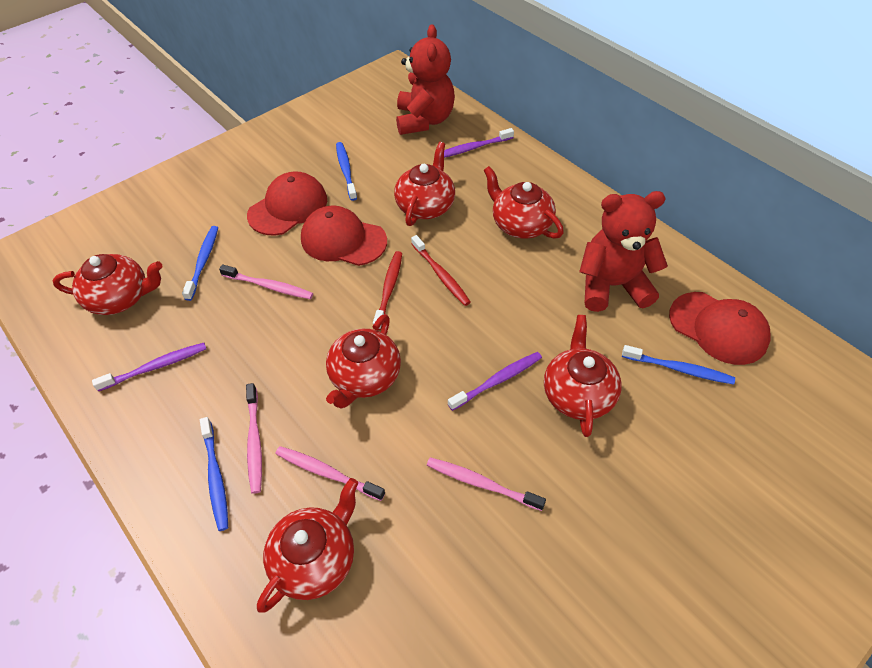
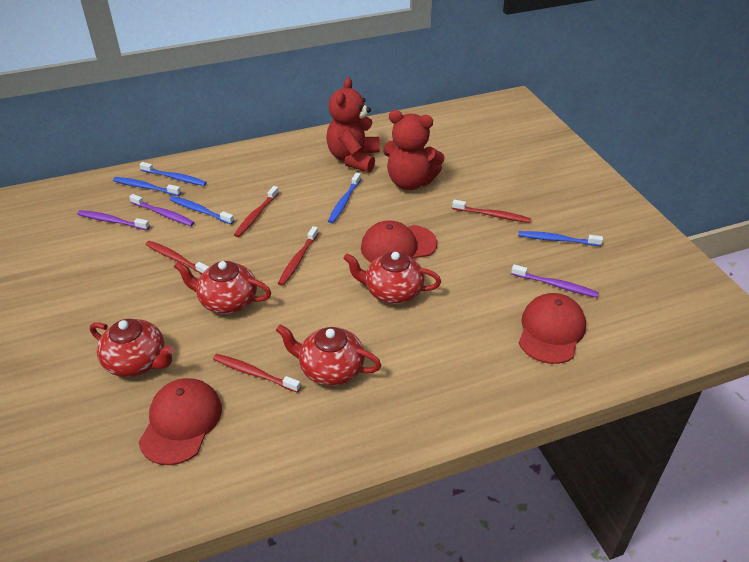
blue toothbrush: [182,226,218,301] [200,417,228,531] [336,142,357,201] [622,345,735,385] = 4 -> [113,177,181,196] [139,162,207,186] [170,196,234,224] [328,173,361,223] [518,231,603,246] = 5
pink toothbrush: [219,264,313,299] [246,383,262,494] [275,446,385,501] [427,457,546,511] = 4 -> none = 0
red teapot: [53,254,162,315] [257,478,359,613] [326,314,401,409] [394,142,455,226] [483,166,564,239] [544,315,622,437] = 6 -> [90,319,175,377] [174,261,271,314] [276,324,381,386] [343,252,441,304] = 4
red toothbrush: [373,251,402,330] [411,235,471,306] = 2 -> [145,241,209,274] [213,354,301,392] [234,186,279,237] [278,226,318,286] [452,200,531,223] = 5

